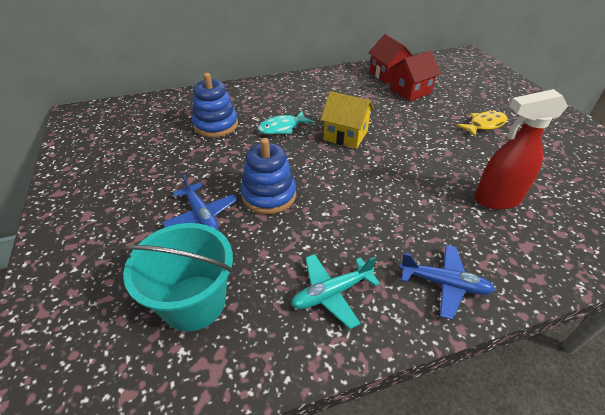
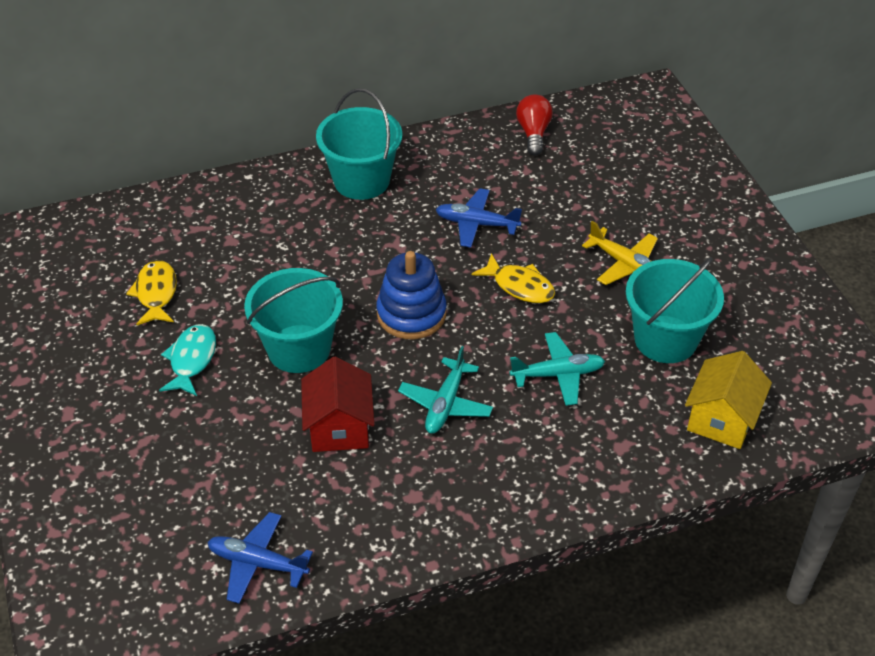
blue stacking toy: [192,73,238,137] [241,138,296,214] = 2 -> [376,251,446,339] = 1
red house: [368,34,413,84] [389,51,441,101] = 2 -> [301,356,374,452] = 1
red light bulb: none = 0 -> [516,94,553,156] = 1
red spray bottle: [475,89,568,210] = 1 -> none = 0
turquoise bucket: [120,223,233,332] = 1 -> [244,268,343,373] [316,88,402,200] [626,257,724,363] = 3
turquoise plane: [291,254,380,329] = 1 -> [398,346,493,434] [510,332,605,406] = 2
yellow fish: [456,111,507,137] = 1 -> [126,260,177,326] [472,253,555,303] = 2
yellow plane: none = 0 -> [582,221,658,285] = 1

